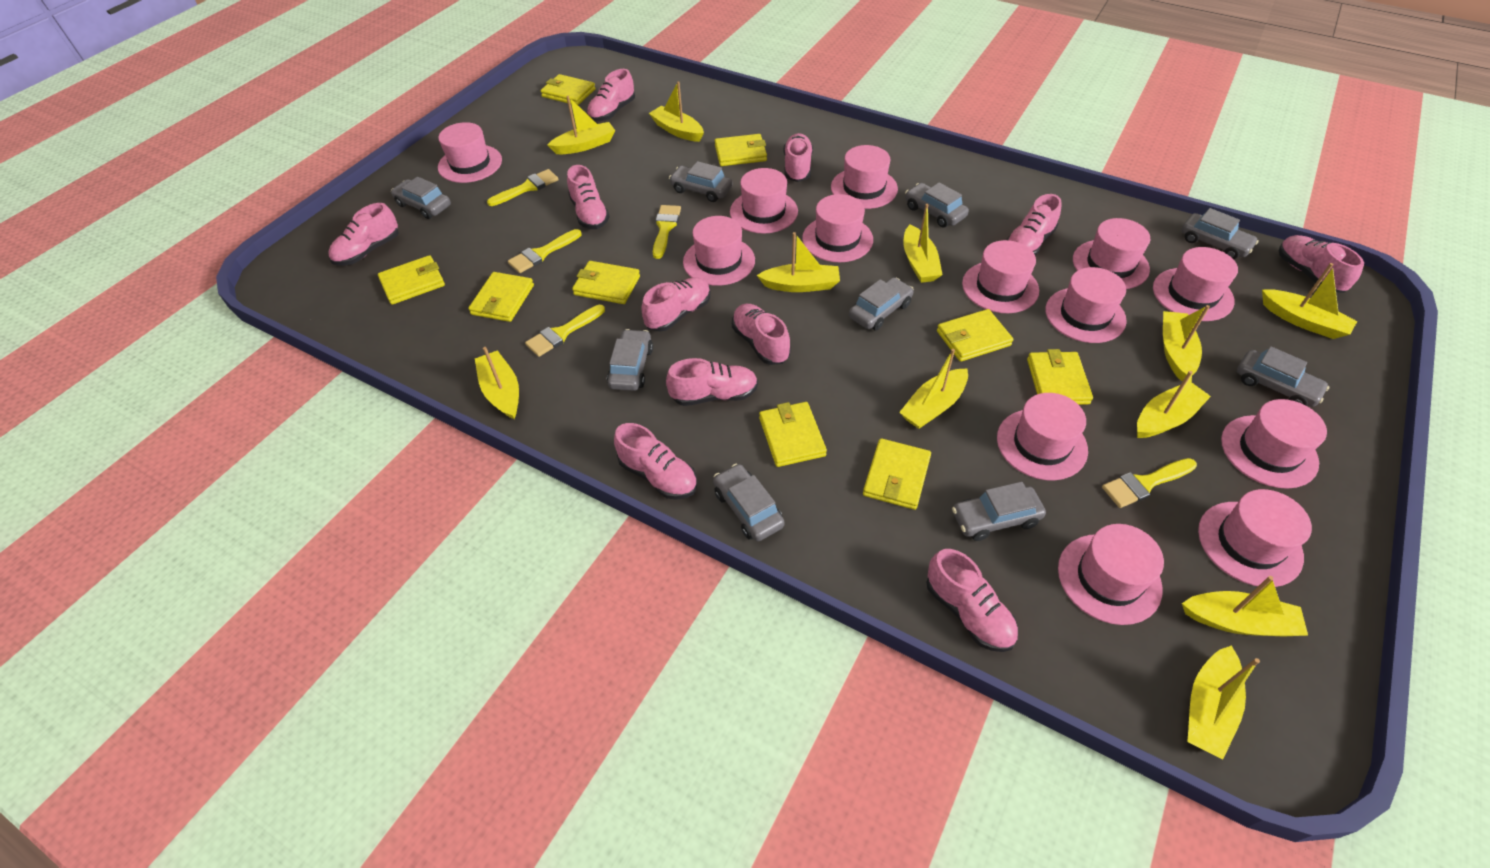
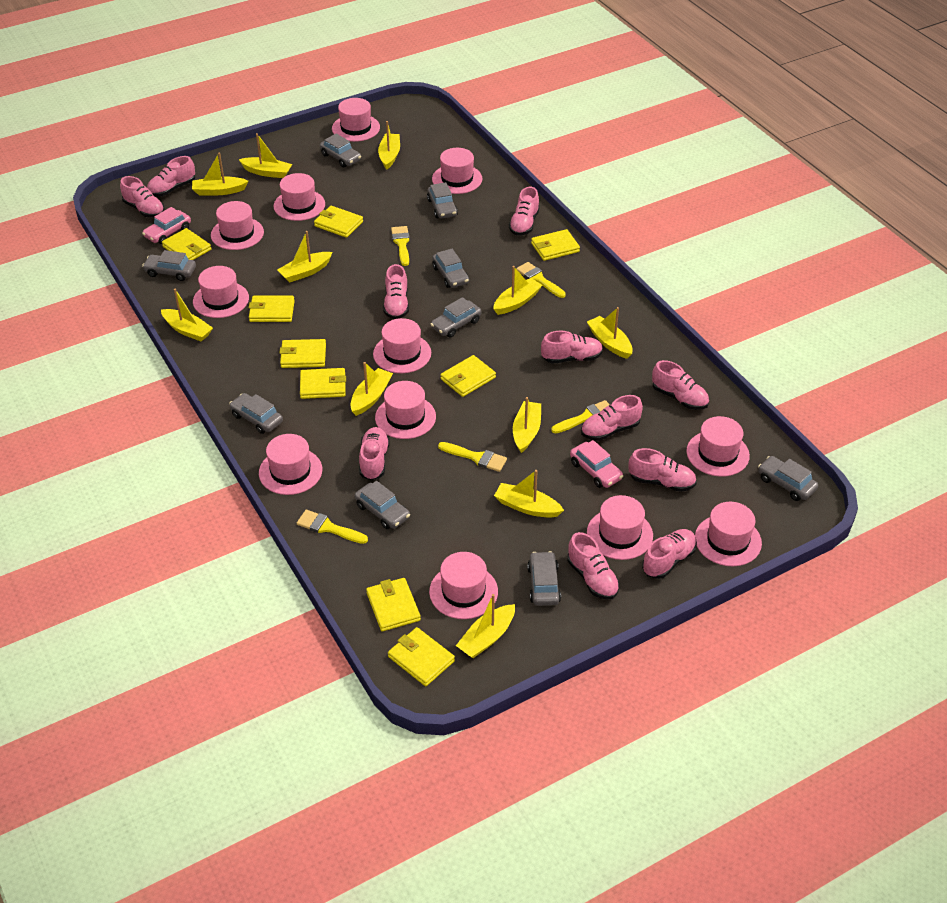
pink car: none = 0 -> [142,207,191,244] [570,440,623,488] = 2
pink hat: [438,122,502,183] [683,216,755,286] [730,168,798,234] [802,194,873,262] [831,145,898,209] [962,240,1039,313] [997,393,1088,480] [1045,267,1127,343] [1058,524,1164,625] [1073,218,1150,289] [1153,247,1238,321] [1198,489,1312,587] [1221,399,1327,489] = 13 -> [193,266,249,318] [211,201,264,250] [259,434,322,495] [273,173,325,221] [332,98,380,142] [373,318,431,373] [375,381,436,439] [429,552,498,619] [432,148,482,194] [587,495,653,560] [686,416,750,477] [695,502,762,566] = 12

